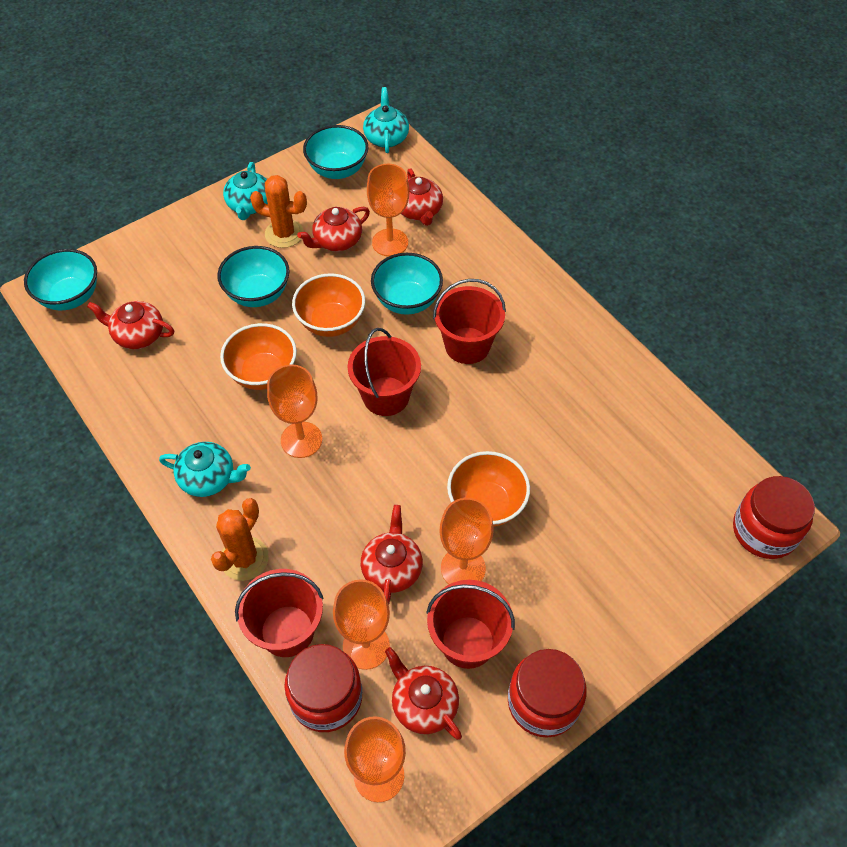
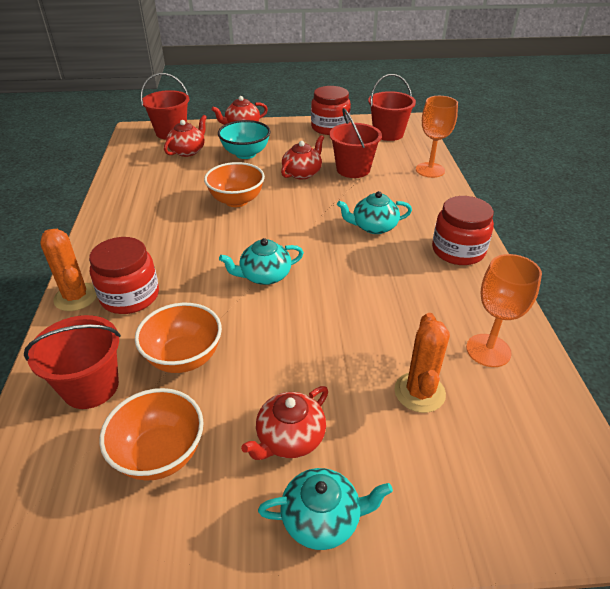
orange goblet: [267,364,322,458] [333,579,390,670] [344,716,406,802] [367,164,409,257] [439,498,494,584] = 5 -> [416,96,458,178] [466,254,542,367] = 2
red teapot: [87,301,174,349] [297,207,370,252] [361,505,423,604] [385,647,462,740] [401,168,443,226] = 5 -> [164,115,207,157] [212,96,268,125] [241,386,328,460] [281,135,324,179] = 4
turquoise bowl: [24,249,97,310] [217,246,290,307] [303,125,368,179] [371,253,443,315] = 4 -> [218,120,270,159] = 1

